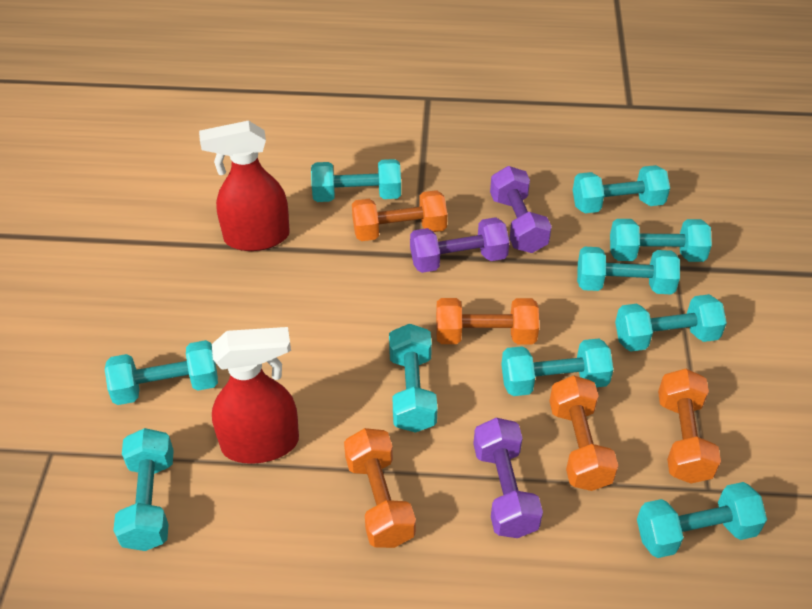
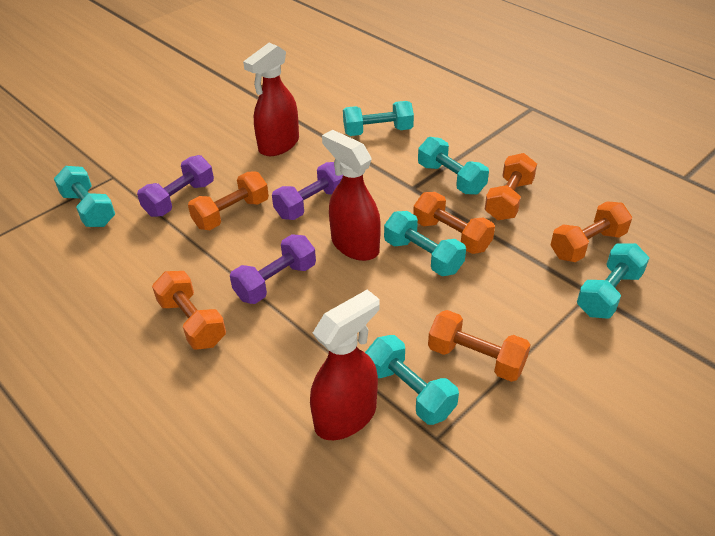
orange dumbbell: [344,428,416,548] [352,190,447,241] [436,298,539,344] [550,375,618,491] [658,369,721,484] = 5 -> [152,271,226,350] [188,172,269,230] [413,192,495,254] [428,310,531,382] [485,153,537,220] [550,201,632,262] = 6
red spray bottle: [199,120,290,251] [212,327,299,464] = 2 -> [243,43,299,156] [310,290,380,440] [322,130,381,261] = 3
turquoise dumbbell: [105,340,218,405] [113,428,174,551] [311,159,401,202] [389,324,438,433] [501,338,613,396] [573,165,670,213] [577,247,680,295] [610,219,712,262] [615,294,727,351] [637,482,767,558] = 10 -> [54,166,115,227] [343,101,414,136] [365,335,459,425] [384,211,466,276] [418,137,489,195] [577,243,649,318] = 6

